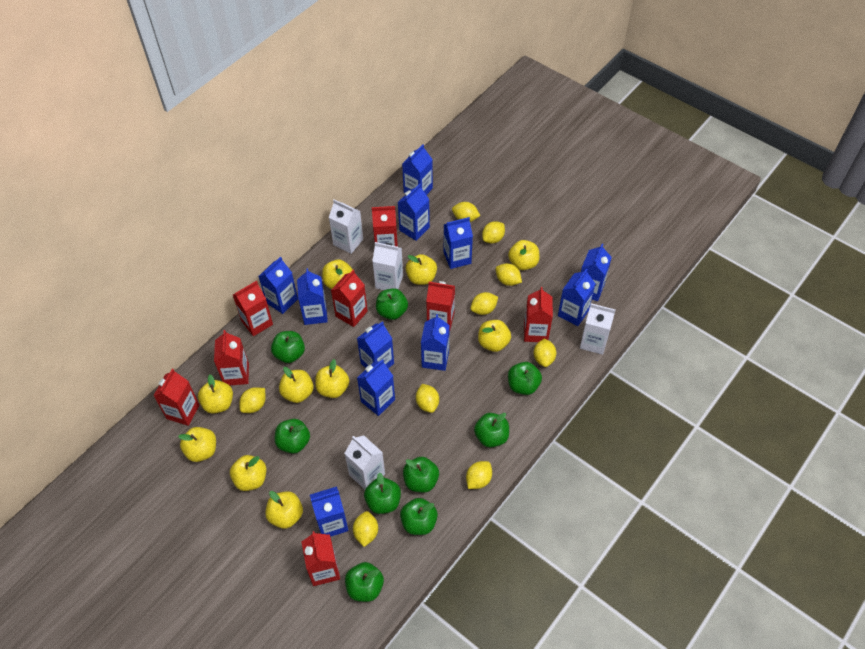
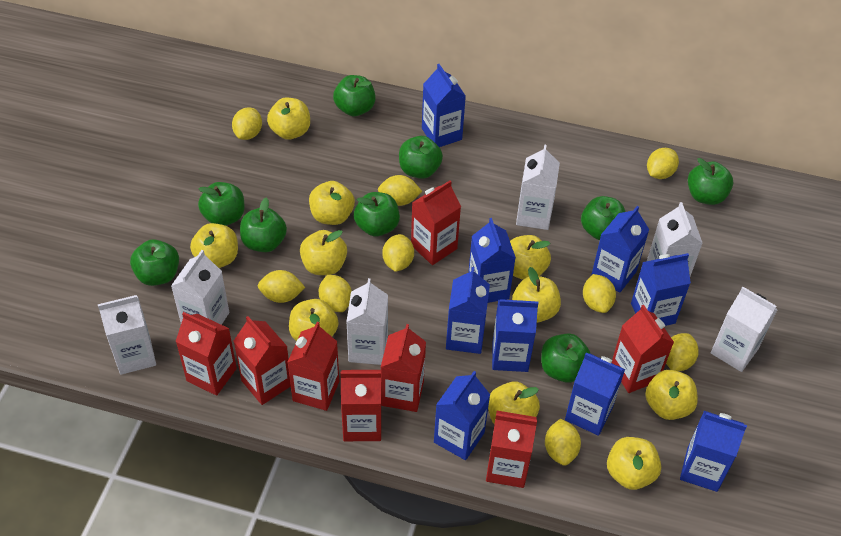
blue carton: [258,257,298,314] [297,268,328,325] [310,487,348,537] [357,321,394,368] [357,359,395,416] [397,184,430,241] [402,145,433,195] [421,314,450,371] [444,217,473,269] [558,269,595,326] [581,244,612,301] = 11 -> [422,64,466,147] [434,371,490,460] [446,267,490,354] [468,218,516,303] [492,299,538,372] [565,353,625,436] [591,206,649,293] [631,253,691,326] [680,411,747,492] = 9
white carton: [329,199,363,254] [344,436,385,489] [372,242,403,290] [580,303,615,355] = 4 -> [98,295,156,375] [171,250,229,325] [346,278,388,365] [516,144,560,230] [647,202,703,276] [711,287,778,372] = 6

